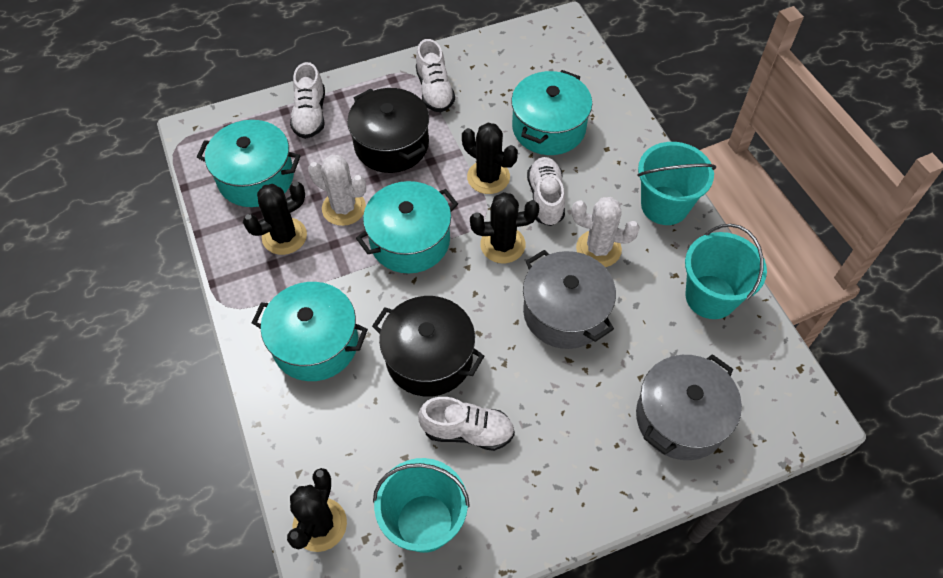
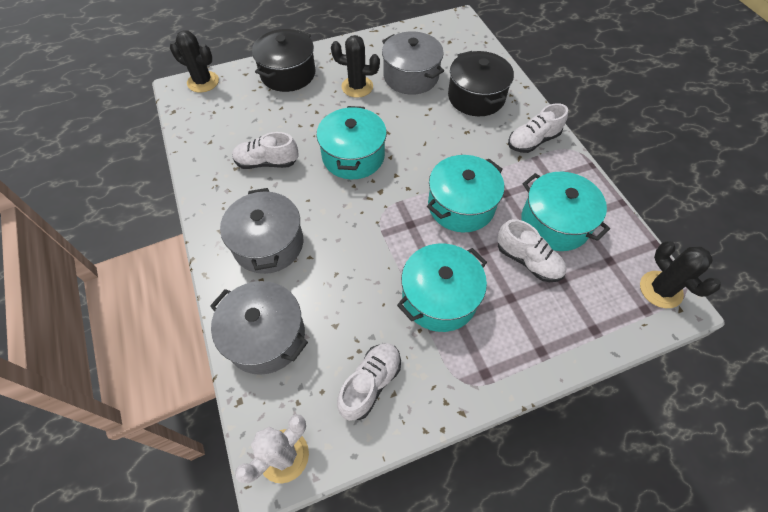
black cactus: [243,181,307,255] [287,468,347,552] [462,123,518,194] [470,192,539,263] = 4 -> [170,30,219,93] [331,35,380,98] [640,241,721,308] = 3
grey pot: [523,250,616,349] [636,354,742,460] = 2 -> [210,281,308,375] [220,188,303,274] [382,31,444,95] = 3
turquoise bucket: [373,458,470,553] [637,142,716,225] [685,224,767,319] = 3 -> none = 0
white cactus: [308,155,366,226] [572,197,640,267] = 2 -> [235,414,309,483] = 1

